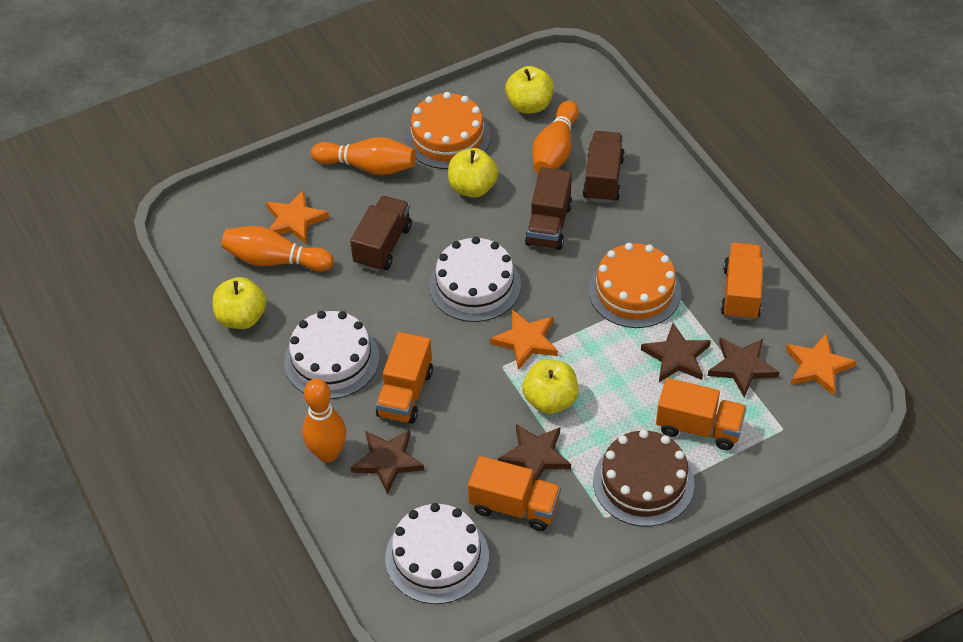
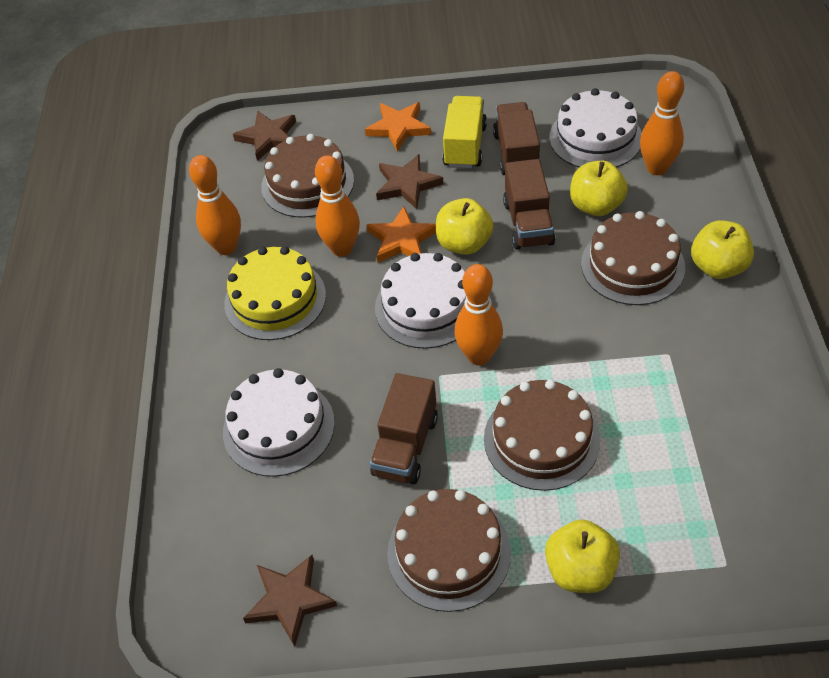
brown cake: [593,430,694,527] = 1 -> [261,134,354,218] [387,489,511,612] [484,379,600,491] [581,211,685,305] = 4
brown star: [350,430,424,494] [498,424,571,484] [641,323,711,382] [708,337,779,397] = 4 -> [233,110,296,161] [243,555,337,647] [376,154,443,209] = 3
orange cake: [405,92,490,169] [589,243,682,328] = 2 -> none = 0
orange star: [266,190,329,244] [490,310,558,370] [786,333,856,396] = 3 -> [365,102,431,151] [367,206,436,263] = 2
orange truck: [376,332,433,424] [468,456,561,531] [656,378,747,450] [721,243,763,321] = 4 -> none = 0
yellow cake: none = 0 -> [224,246,326,340] = 1
yellow truck: none = 0 -> [442,96,487,168] = 1

